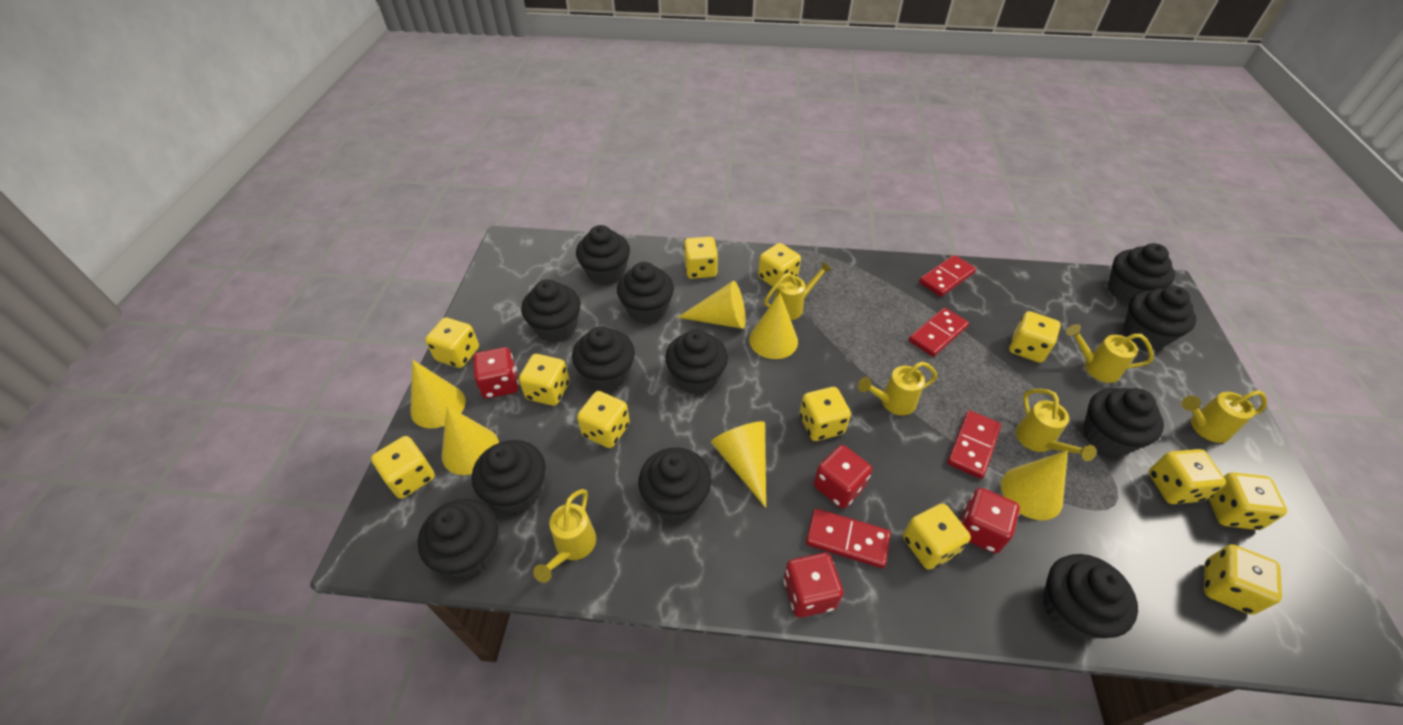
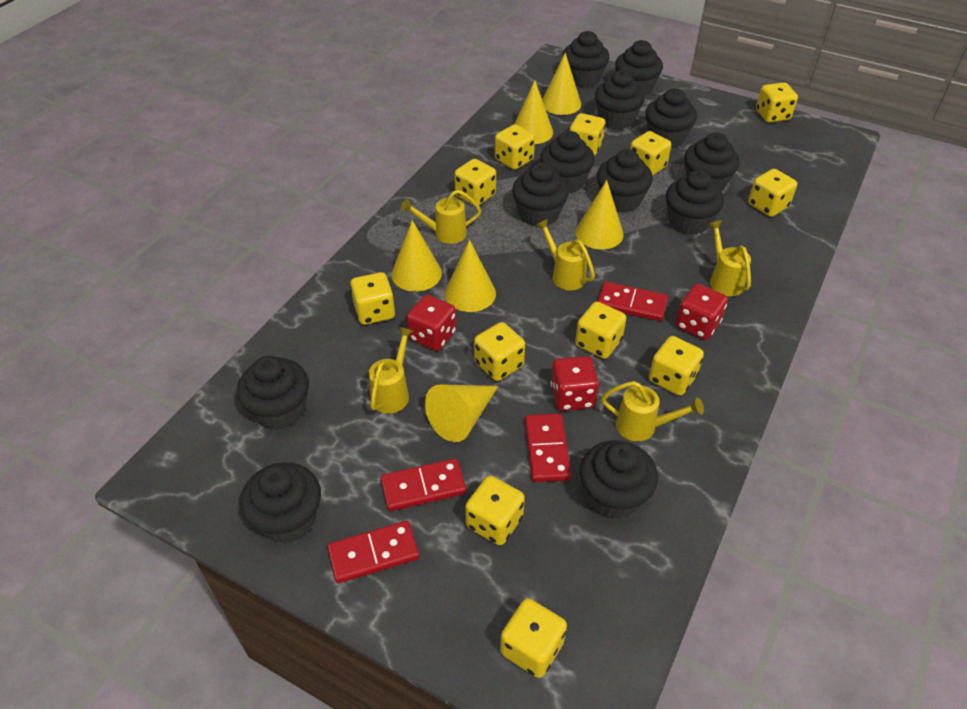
red dice: [473,347,519,399] [784,553,843,618] [814,445,872,509] [960,488,1020,553] = 4 -> [407,295,456,351] [551,356,599,411] [676,284,728,340] = 3
yellow watering can: [533,489,596,583] [764,261,832,320] [858,362,937,415] [1016,389,1096,461] [1066,324,1154,383] [1181,390,1267,443] = 6 -> [369,327,414,413] [401,190,481,244] [536,219,595,290] [601,381,704,441] [708,220,751,296] = 5

